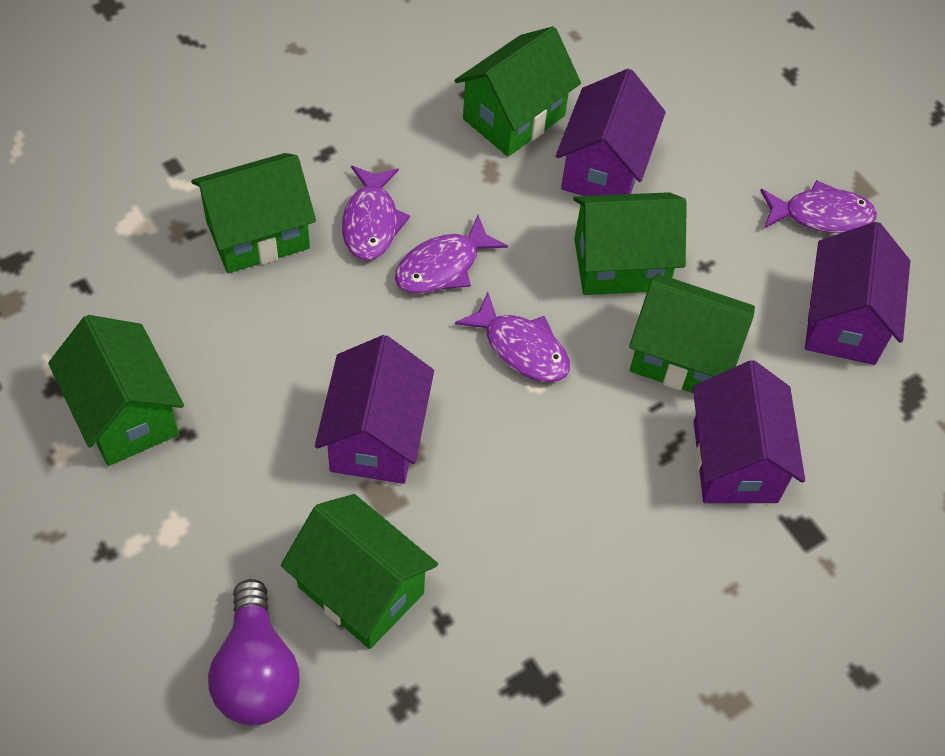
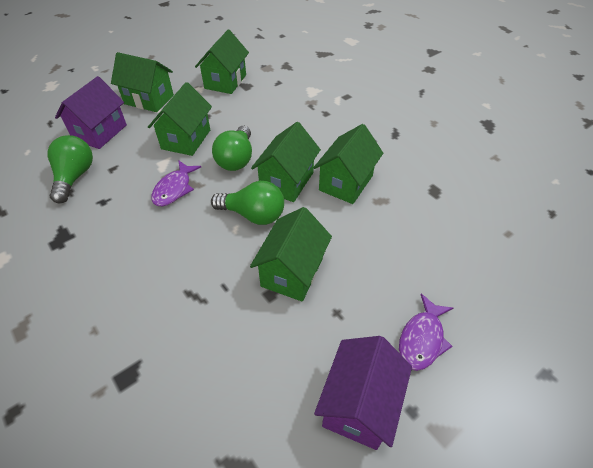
green light bulb: none = 0 -> [48,135,93,204] [211,181,284,225] [212,126,252,171] = 3
purple fish: [342,166,410,260] [395,215,508,294] [455,292,570,382] [760,180,877,233] = 4 -> [151,160,201,206] [399,294,453,371] = 2
purple house: [315,335,434,484] [556,69,666,196] [693,360,805,503] [805,222,910,365] = 4 -> [55,76,127,149] [314,336,412,450] = 2
purple light bulb: [208,579,299,726] = 1 -> none = 0

